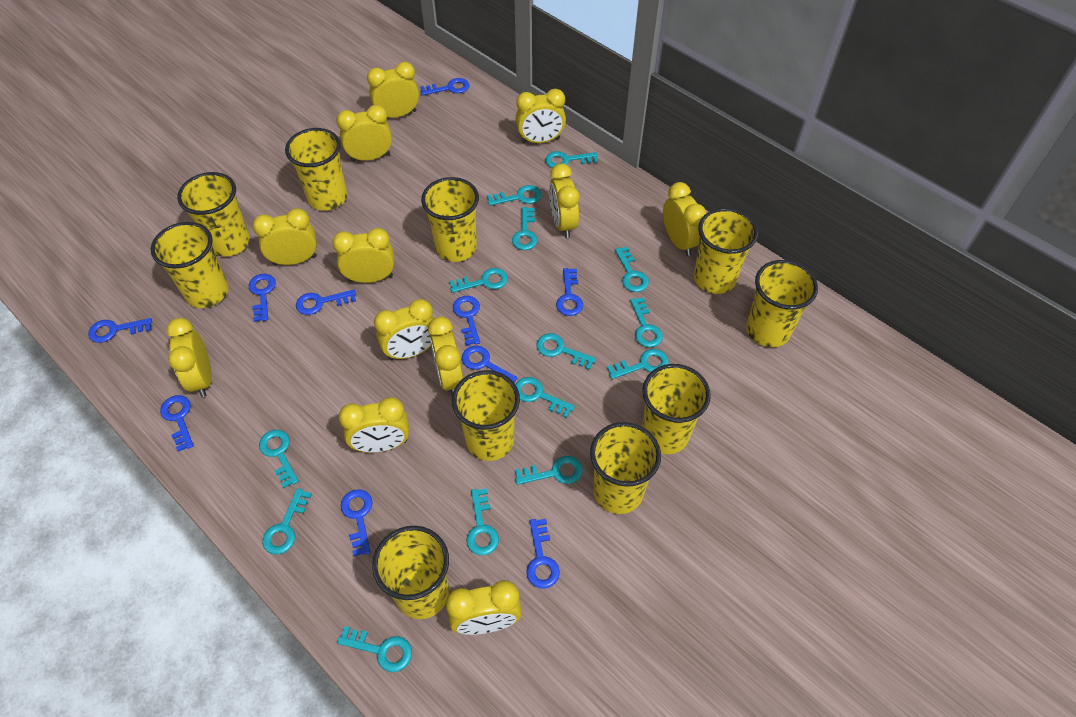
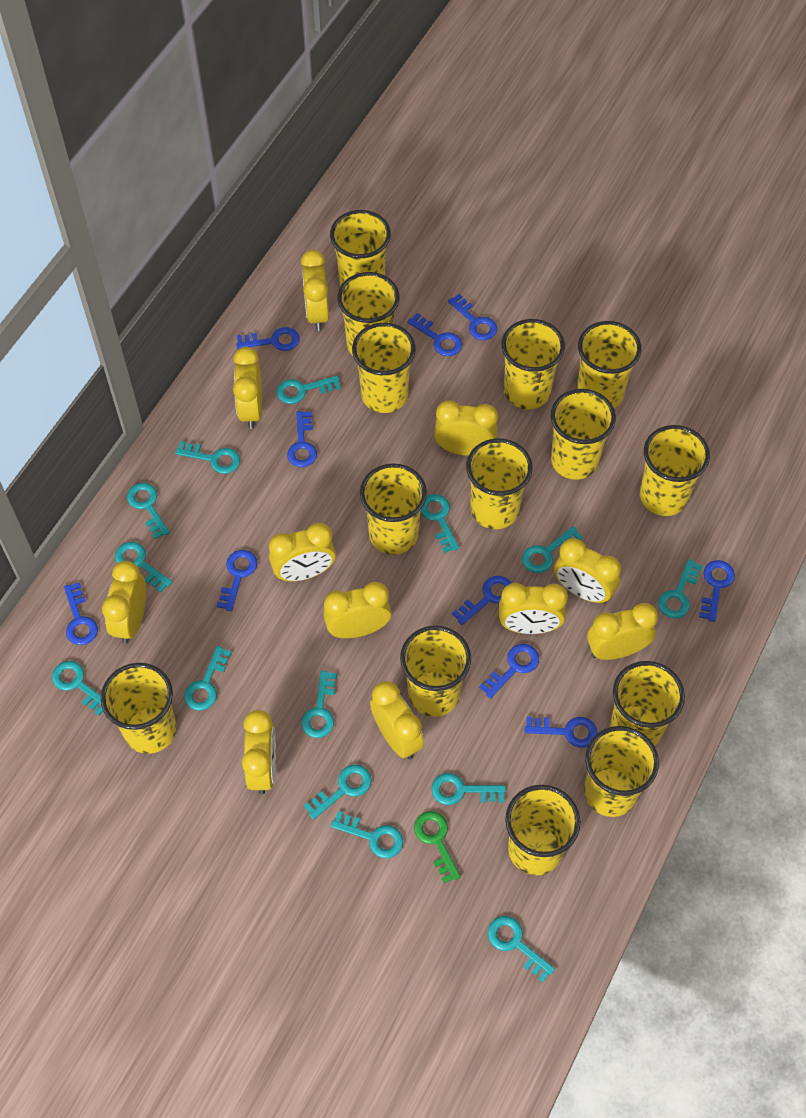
green key: none = 0 -> [414,811,461,883] = 1
yellow clock: [167,318,212,397] [253,208,317,265] [332,228,394,283] [337,105,392,162] [339,397,410,453] [367,62,419,118] [374,299,433,360] [428,316,464,395] [446,580,522,635] [516,89,566,143] [549,164,579,238] [663,182,706,256] = 12 -> [102,561,146,644] [233,347,262,429] [242,710,276,794] [269,523,336,582] [301,250,329,331] [323,582,391,638] [370,681,424,759] [434,400,498,456] [499,583,568,634] [554,538,621,604] [587,603,658,660] = 11
yellow cup: [151,222,229,308] [177,172,250,257] [285,128,347,211] [372,526,449,619] [421,177,479,262] [452,370,520,461] [590,422,661,514] [642,364,711,454] [694,208,758,294] [746,260,818,347] = 10 -> [101,663,176,754] [330,210,391,286] [337,272,400,356] [352,323,416,413] [360,463,427,555] [400,626,471,717] [466,438,533,529] [501,319,565,409] [505,785,580,875] [550,389,616,480] [577,321,642,408] [584,726,659,817] [610,661,685,746] [640,425,710,516] = 14

